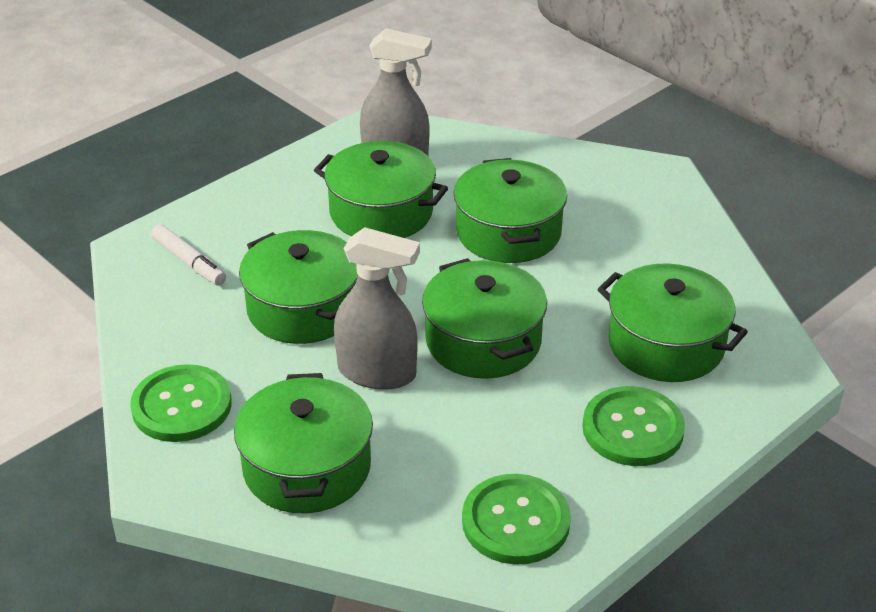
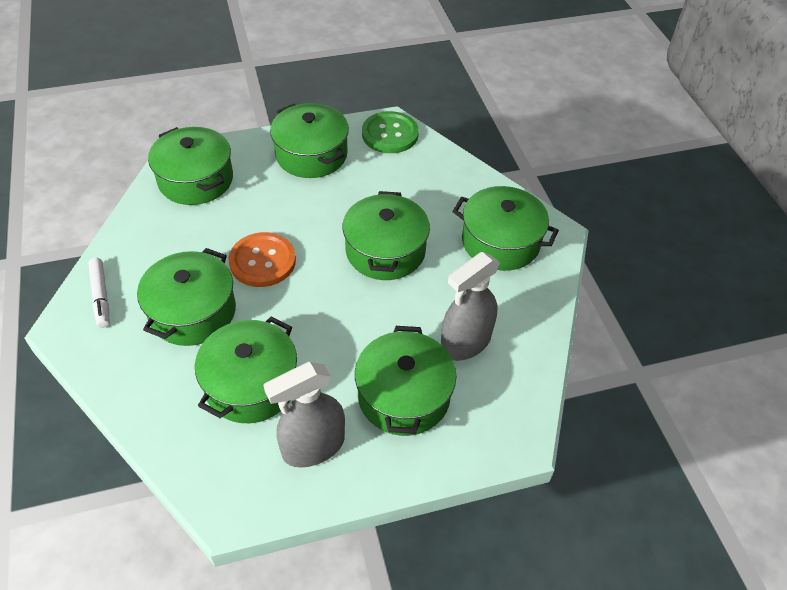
green button: [130,364,232,442] [462,474,571,565] [582,386,685,466] = 3 -> [362,111,419,153] = 1
green pot: [234,373,373,513] [239,230,358,344] [314,141,448,238] [422,258,547,379] [453,158,567,263] [597,263,748,382] = 6 -> [137,248,236,346] [148,127,233,205] [195,317,297,423] [270,103,349,178] [343,191,430,280] [355,326,456,436] [453,186,559,271] = 7
orange button: none = 0 -> [228,232,296,287] = 1

